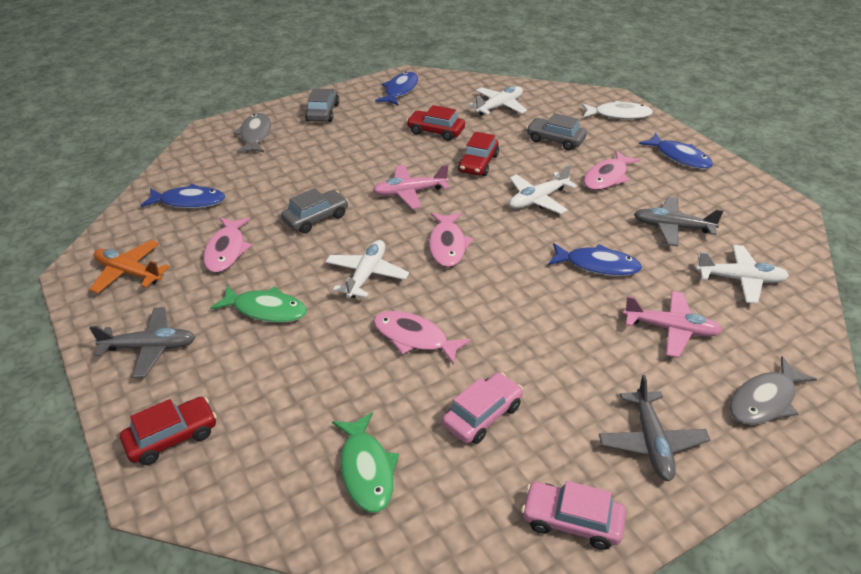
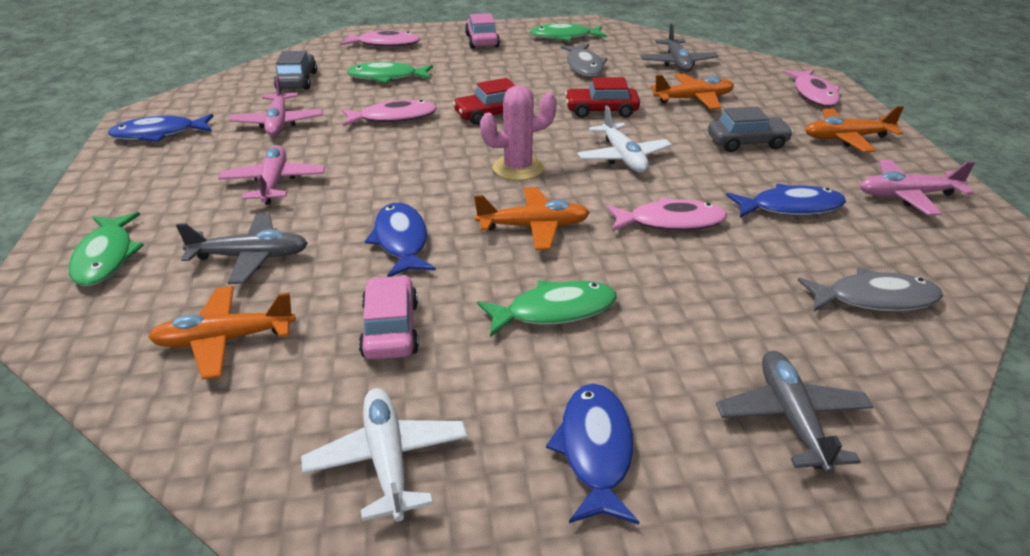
green fish: [210,286,307,323] [332,412,399,512] = 2 -> [69,212,144,286] [347,62,433,83] [477,280,617,337] [530,23,607,41] = 4
grey car: [281,188,348,234] [305,89,339,122] [526,113,587,150] = 3 -> [274,51,317,90] [708,107,793,152] = 2
orange plane: [89,240,170,294] = 1 -> [148,286,296,380] [474,187,590,250] [651,74,734,109] [805,106,904,152] = 4
pink cactus: none = 0 -> [480,85,557,181] = 1
pink plane: [373,165,449,209] [623,291,723,358] = 2 -> [218,145,325,205] [229,76,323,136] [860,160,975,215] = 3
red car: [120,397,217,465] [407,105,465,141] [458,132,499,176] = 3 -> [453,78,516,125] [565,77,640,118] = 2
white fish: [581,101,653,119] = 1 -> none = 0
white plane: [325,240,409,298] [469,86,527,116] [509,164,577,214] [696,245,789,304] = 4 -> [301,388,468,521] [577,106,672,173] = 2

